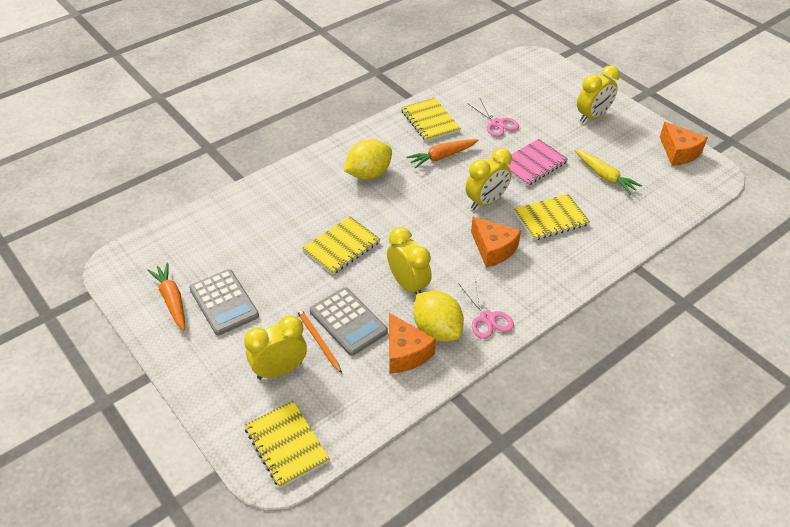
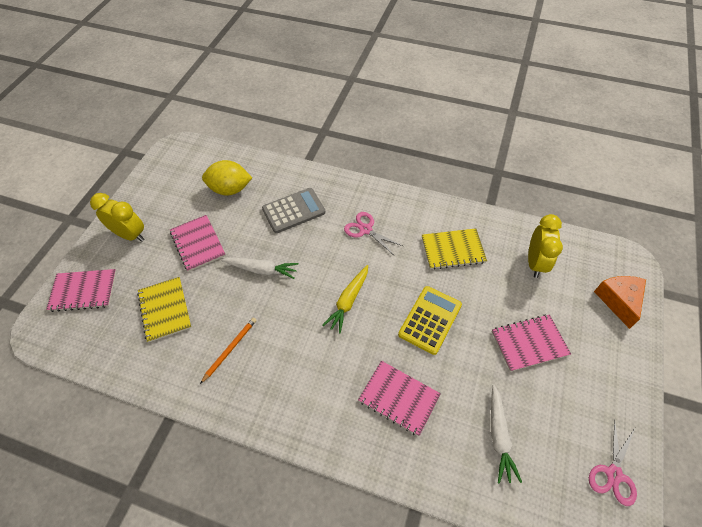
grey calculator: [189,269,259,335] [310,287,388,356] = 2 -> [262,188,325,233] = 1
orange carrot: [147,262,185,330] [407,139,478,168] = 2 -> none = 0
orange cheese: [389,313,436,373] [471,216,521,268] [660,122,708,166] = 3 -> [594,276,646,329] = 1
pink notebook: [507,139,568,186] = 1 -> [46,269,117,312] [170,215,226,272] [358,361,441,436] [492,314,571,372] = 4
white carrot: none = 0 -> [221,257,299,279] [491,385,522,484] = 2
yellow calculator: none = 0 -> [398,286,462,355] = 1
yellow clock: [244,315,307,380] [387,227,432,295] [465,148,512,210] [577,65,620,123] = 4 -> [90,193,144,242] [528,214,563,278] = 2
yellow lemon: [344,139,392,180] [413,291,464,342] = 2 -> [202,160,252,196] = 1
yellow notebook: [244,401,330,488] [302,216,380,275] [401,98,461,142] [514,194,590,240] = 4 -> [137,277,192,342] [422,228,487,270] = 2

